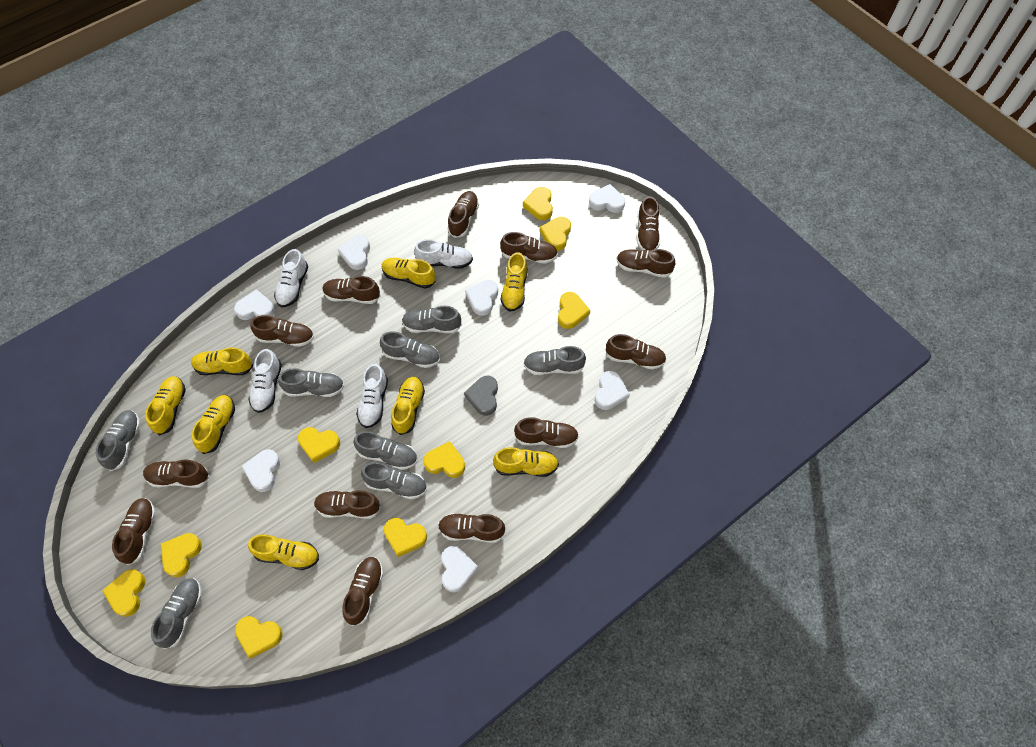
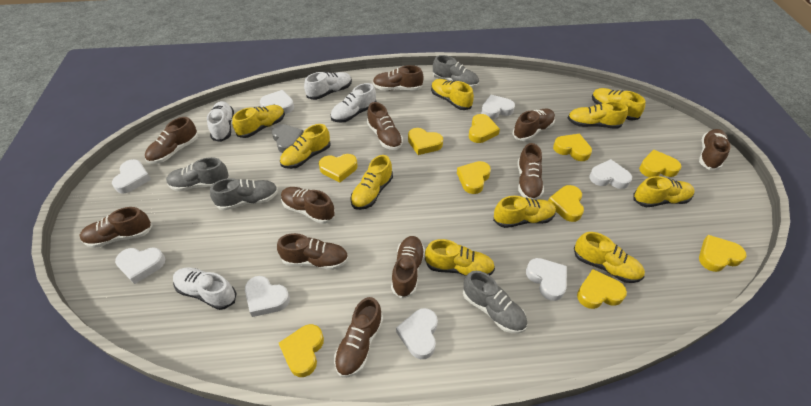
brown shoe: [112,498,156,565] [143,459,210,488] [251,315,314,347] [314,490,381,519] [322,276,380,304] [342,557,383,626] [438,513,505,543] [447,191,479,238] [500,232,558,264] [514,417,579,448] [605,334,666,370] [616,249,675,278] [637,196,660,250] = 13 -> [80,207,153,248] [145,117,198,164] [277,233,349,270] [281,187,335,224] [334,297,383,377] [367,102,403,150] [373,65,424,90] [391,236,425,299] [513,109,555,141] [518,143,544,200] [699,129,731,170] = 11
grey shoe: [96,410,140,471] [151,578,202,649] [278,368,344,397] [354,431,417,470] [361,462,427,499] [380,331,440,368] [402,306,462,333] [523,346,586,375] = 8 -> [166,157,230,191] [210,178,278,211] [433,55,479,88] [463,271,527,333] = 4
white heart: [234,289,275,320] [242,449,280,492] [338,235,370,270] [441,546,478,593] [465,280,498,316] [589,184,625,213] [595,371,630,410] = 7 -> [112,159,151,194] [115,247,165,284] [245,276,290,317] [260,90,294,114] [396,308,438,359] [481,95,515,119] [526,258,567,301] [589,159,632,189] = 8
yellow heart: [102,569,145,617] [161,533,202,577] [235,616,283,658] [298,427,340,463] [384,518,427,557] [423,441,465,478] [523,187,553,220] [540,217,571,251] [558,292,590,329] = 9 -> [279,324,324,377] [319,154,358,183] [408,128,443,155] [457,161,491,194] [469,114,500,143] [548,185,584,222] [553,134,592,161] [577,269,627,309] [639,150,681,177] [699,235,747,272] = 10
yellow shoe: [145,376,186,435] [191,347,253,375] [192,395,235,454] [248,534,319,570] [382,258,436,288] [391,377,425,435] [493,447,559,477] [501,252,527,311] = 8 -> [232,105,285,138] [280,124,331,169] [350,155,393,210] [425,239,495,276] [431,79,474,110] [493,196,556,228] [568,101,628,129] [574,232,645,283] [592,88,646,121] [633,176,695,207] = 10

